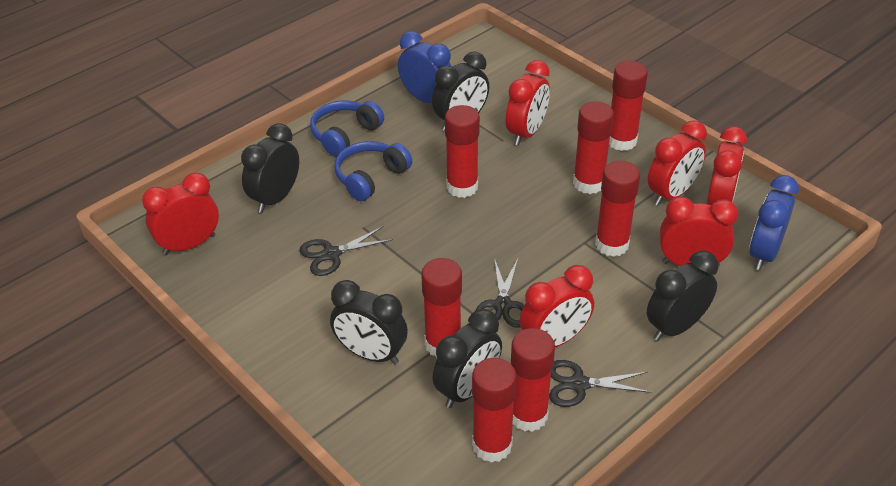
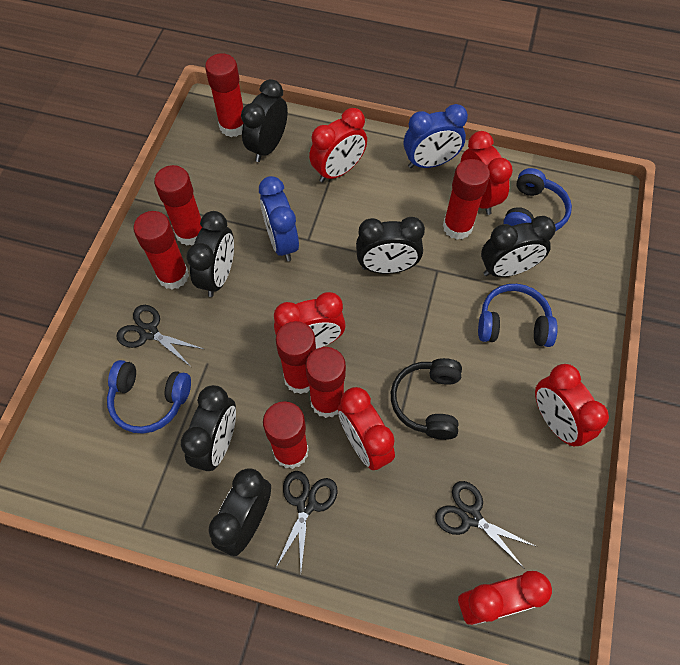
black clock: [241,123,299,213] [330,280,408,365] [432,51,489,131] [432,309,502,408] [647,251,718,341] = 5 -> [181,385,236,471] [186,211,234,297] [208,468,271,556] [241,79,288,162] [356,217,425,274] [481,216,556,277] = 6
black headphones: none = 0 -> [391,358,462,440] = 1
blue headphones: [310,101,384,157] [334,141,412,201] = 2 -> [107,360,191,434] [478,284,558,347] [503,168,572,231] = 3

